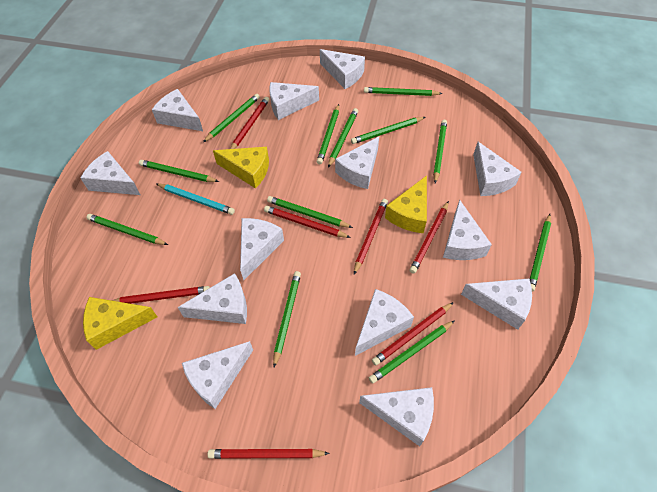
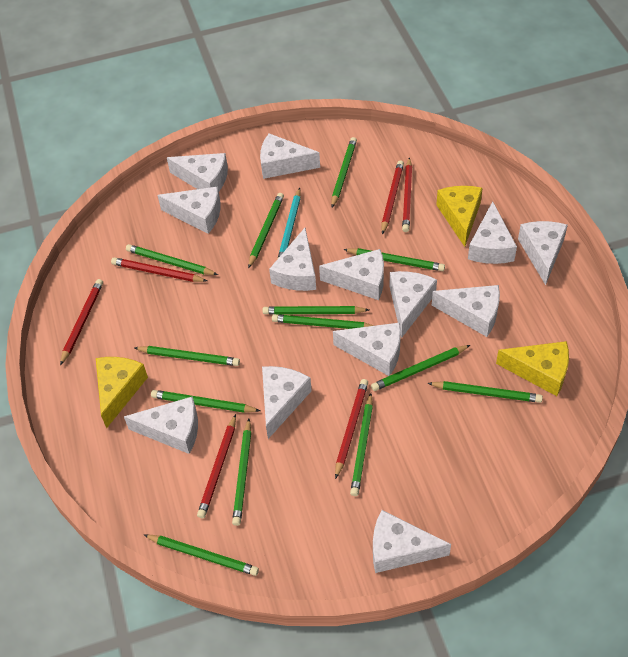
green pencil: [86,214,168,245] [139,160,219,182] [203,94,260,142] [267,196,353,228] [273,271,301,367] [316,104,339,164] [328,108,358,168] [351,117,425,144] [364,87,443,96] [369,320,455,384] [433,120,447,183] [530,214,551,292] = 12 -> [126,244,218,275] [134,346,240,366] [144,534,259,576] [151,390,260,413] [232,419,251,526] [248,193,284,269] [263,306,369,315] [272,314,375,329] [331,137,357,208] [343,248,445,271] [350,393,373,496] [371,345,470,391] [428,381,543,403] = 13
red pencil: [111,286,210,304] [207,449,330,459] [230,97,269,149] [264,206,351,238] [354,199,388,274] [372,302,454,366] [409,201,449,274] = 7 -> [60,279,103,365] [111,257,207,282] [197,414,236,518] [335,379,368,479] [382,160,404,235] [402,157,412,232] = 6

